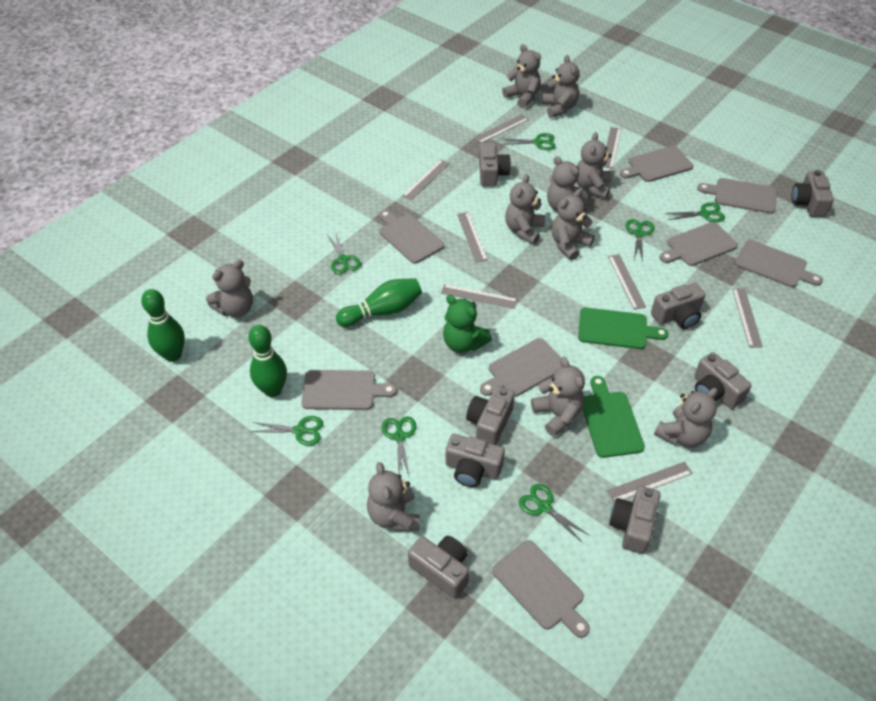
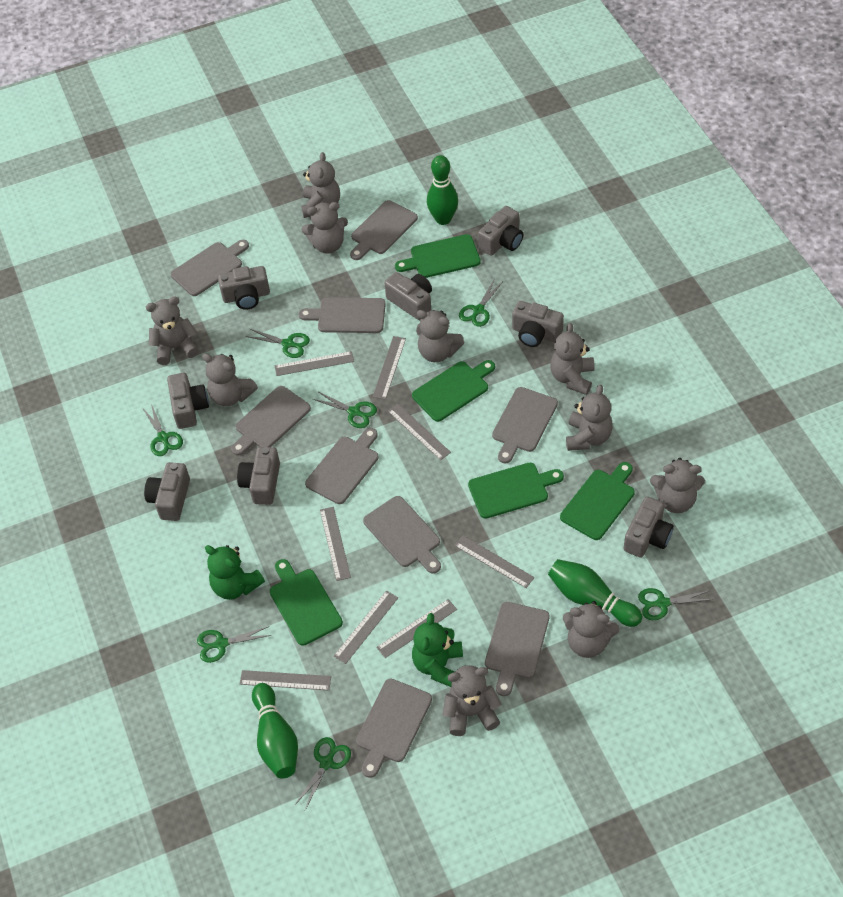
green cutting board: [578,308,669,349] [582,376,645,458] = 2 -> [270,559,343,646] [395,234,481,278] [412,360,495,422] [468,463,564,519] [560,462,635,540] = 5
green teddy bear: [443,295,492,353] = 1 -> [205,545,265,600] [412,613,463,687] = 2
grey cutting board: [301,370,397,410] [379,210,444,264] [480,338,562,397] [492,540,590,638] [620,146,694,182] [660,222,738,266] [697,178,777,214] [735,240,823,287] = 8 -> [171,240,249,296] [231,386,311,456] [299,297,386,333] [305,428,379,504] [350,200,418,260] [356,679,432,778] [363,496,441,574] [485,602,549,696] [492,387,558,463] = 9

